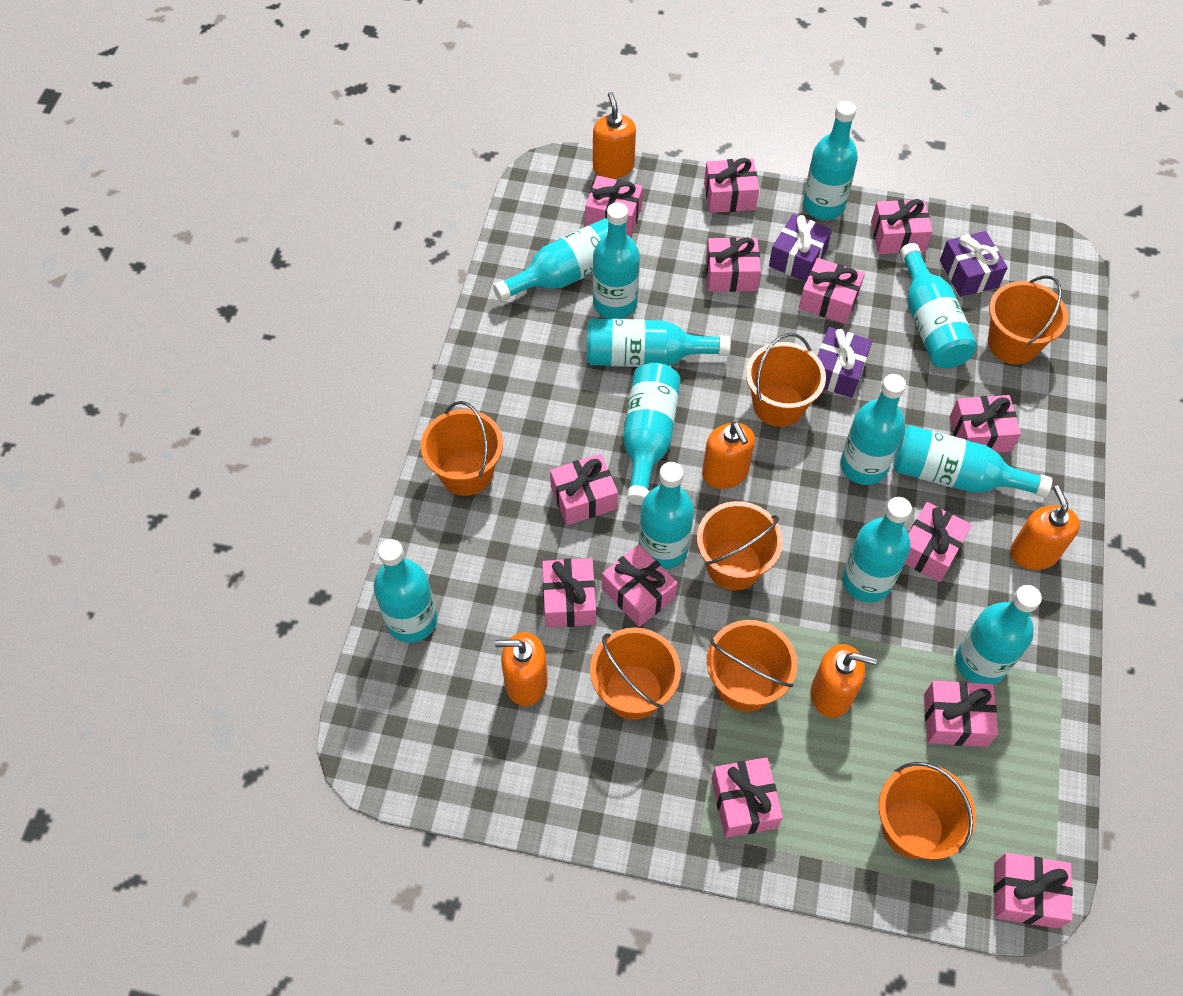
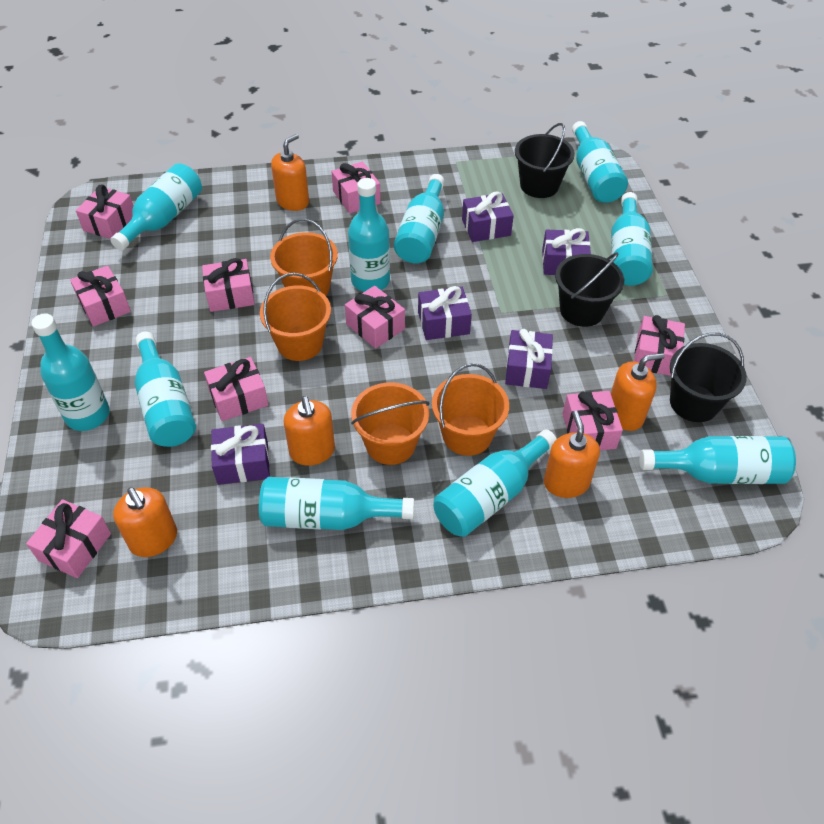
black bucket: none = 0 -> [515,123,575,198] [555,252,624,327] [670,333,747,422] = 3
orange bucket: [420,401,503,496] [590,627,681,720] [697,501,783,590] [707,620,797,712] [746,333,826,427] [879,762,976,860] [988,275,1068,364] = 7 -> [260,273,331,361] [270,219,338,296] [351,382,429,465] [432,363,509,456] = 4
pink gift: [542,558,596,628] [550,454,618,525] [585,176,643,236] [602,544,678,627] [704,158,759,213] [706,237,761,292] [711,757,783,838] [799,258,865,324] [871,199,933,254] [905,502,972,582] [924,681,998,747] [949,395,1021,453] [994,853,1073,929] = 13 -> [26,499,111,578] [70,265,131,327] [76,185,133,239] [202,258,255,312] [204,357,268,421] [331,161,381,213] [345,286,405,349] [562,391,623,450] [634,315,685,376] = 9
purple gift: [769,214,832,282] [817,327,872,398] [940,231,1008,297] = 3 -> [211,424,270,485] [418,286,472,340] [462,191,514,242] [505,329,553,389] [542,228,591,275] = 5
turquoise bottle: [374,539,437,643] [493,218,608,302] [587,318,731,367] [593,202,640,319] [623,363,681,505] [639,462,694,569] [803,101,858,220] [840,374,906,485] [842,497,912,603] [893,425,1052,497] [900,243,977,368] [955,585,1042,685] = 12 -> [32,313,110,431] [110,163,202,251] [135,332,196,447] [259,477,414,530] [348,178,390,292] [394,174,445,263] [433,429,557,537] [572,121,628,203] [611,192,653,286] [639,436,796,484] = 10

